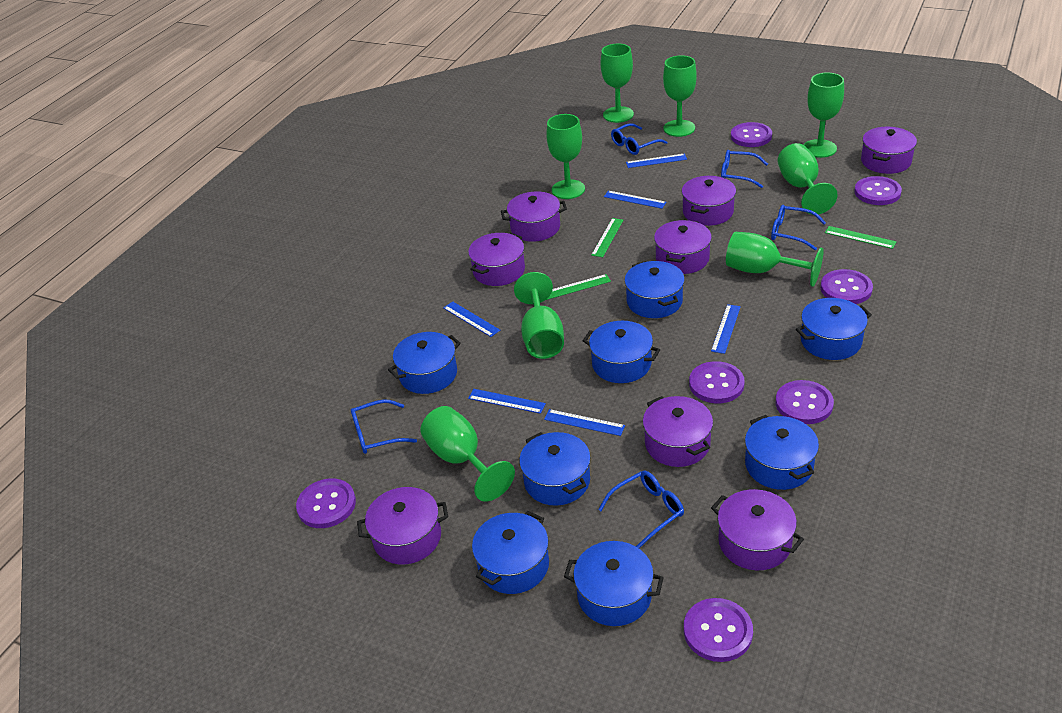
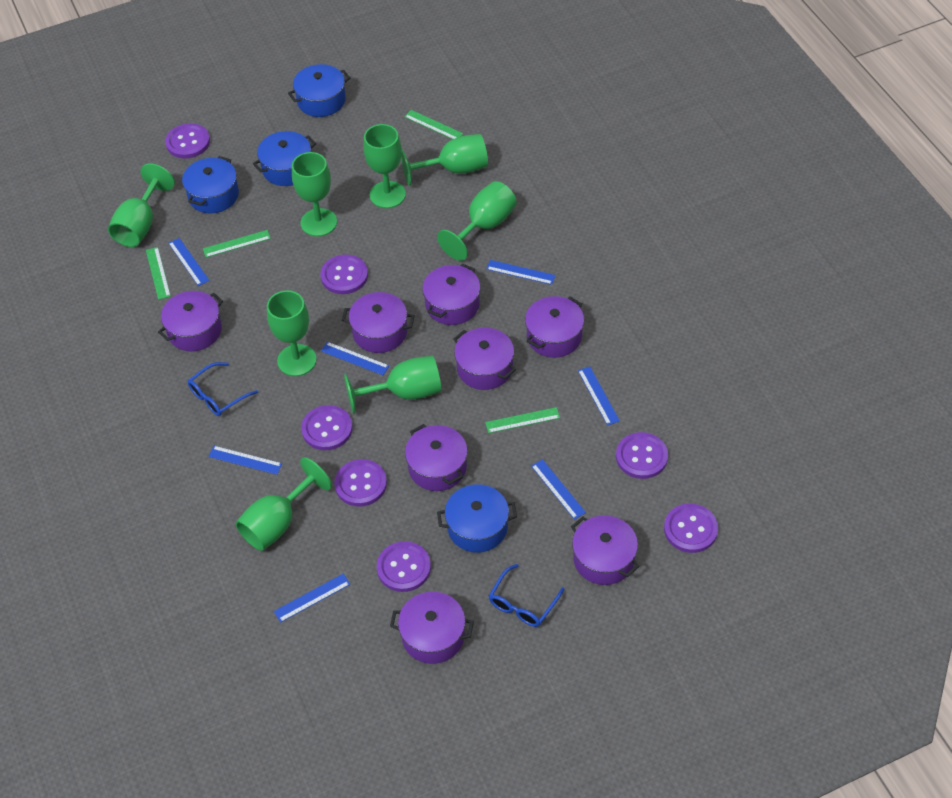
blue glasses: [351,399,417,454] [598,471,684,548] [611,123,667,155] [721,150,768,188] [771,205,826,250] = 5 -> [188,362,258,416] [489,564,565,627] = 2
blue pot: [388,332,461,394] [472,511,549,594] [519,432,591,506] [564,541,664,626] [583,321,660,383] [624,261,685,318] [745,415,819,490] [796,298,872,360] = 8 -> [182,156,239,213] [253,131,316,186] [288,64,350,117] [437,484,517,553] = 4
blue ruler: [443,301,500,337] [468,389,546,414] [544,409,625,436] [604,191,667,209] [626,154,687,168] [711,304,741,354] = 6 -> [168,238,210,286] [208,446,282,475] [274,574,350,623] [321,342,389,375] [486,260,556,285] [531,459,586,520] [578,366,620,426] = 7
green ruler: [546,274,611,300] [591,218,623,257] [825,226,897,249] = 3 -> [146,247,171,300] [203,230,271,258] [404,110,463,139] [485,407,560,433] = 4

